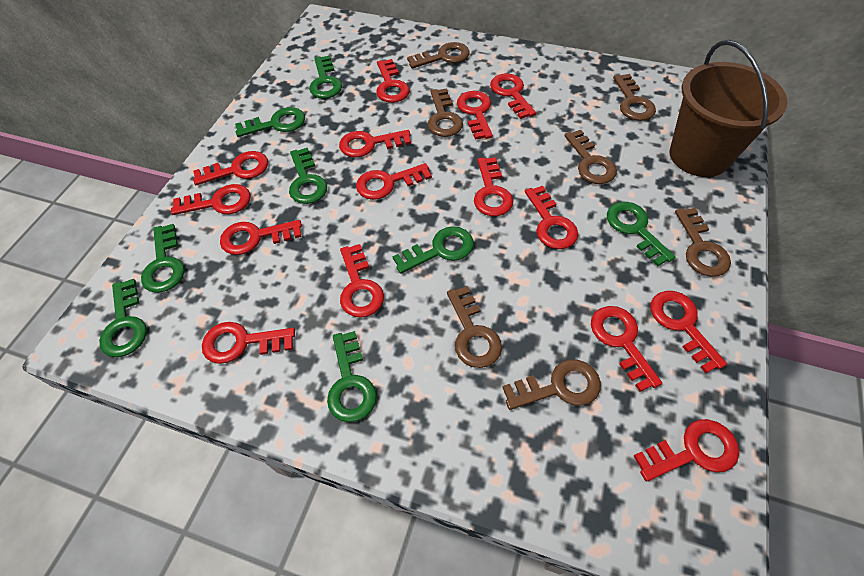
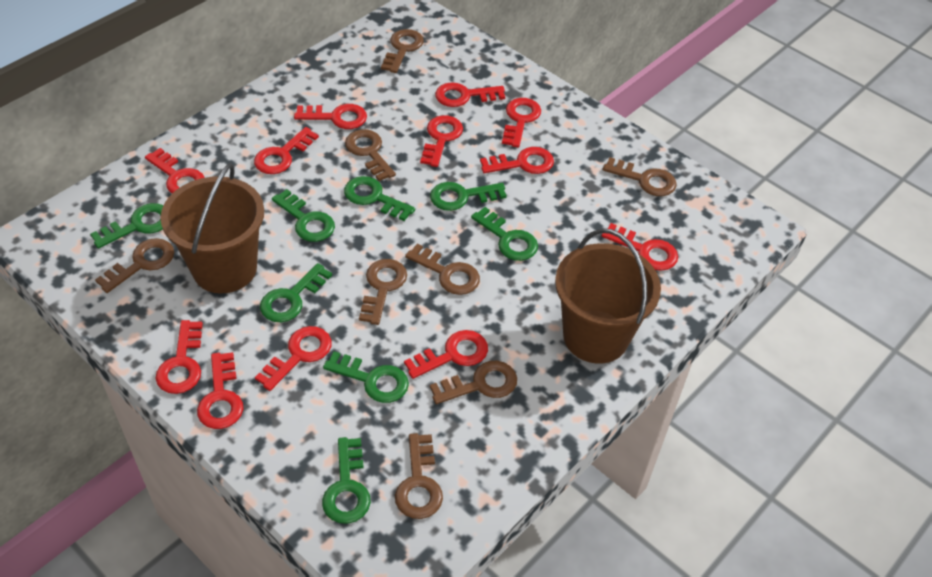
brown bucket: [670,40,787,177] = 1 -> [160,163,264,293] [555,229,661,364] = 2
brown key: [407,42,470,69] [428,89,463,137] [447,286,502,368] [502,359,601,410] [564,130,617,184] [613,74,656,121] [675,208,731,277] = 7 -> [95,238,174,293] [345,129,396,181] [359,259,407,325] [381,29,424,73] [395,433,443,519] [405,243,480,295] [430,361,517,404] [603,157,676,196] = 8
red key: [171,184,251,215] [193,151,268,185] [202,322,295,364] [220,220,302,255] [339,130,411,157] [340,244,384,318] [356,163,432,200] [376,59,410,103] [457,91,493,140] [474,157,513,216] [490,73,536,119] [525,186,578,249] [591,306,662,392] [634,419,739,482] [650,291,727,373] = 15 -> [145,148,205,193] [155,320,203,394] [197,352,243,429] [254,127,319,174] [255,326,332,391] [294,104,367,129] [404,330,488,379] [420,115,463,167] [435,82,505,107] [480,147,554,174] [502,98,541,148] [602,223,678,271] = 12

